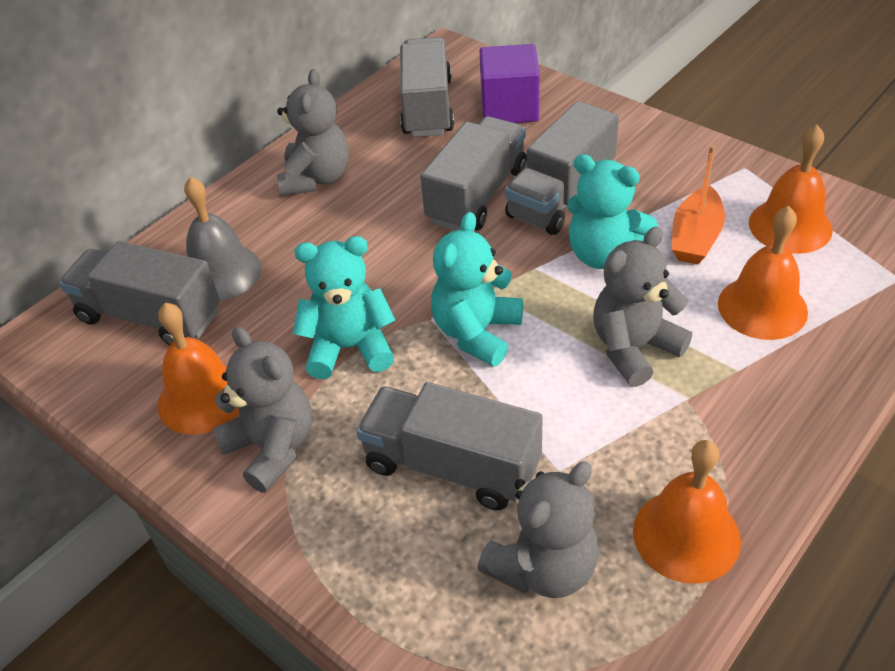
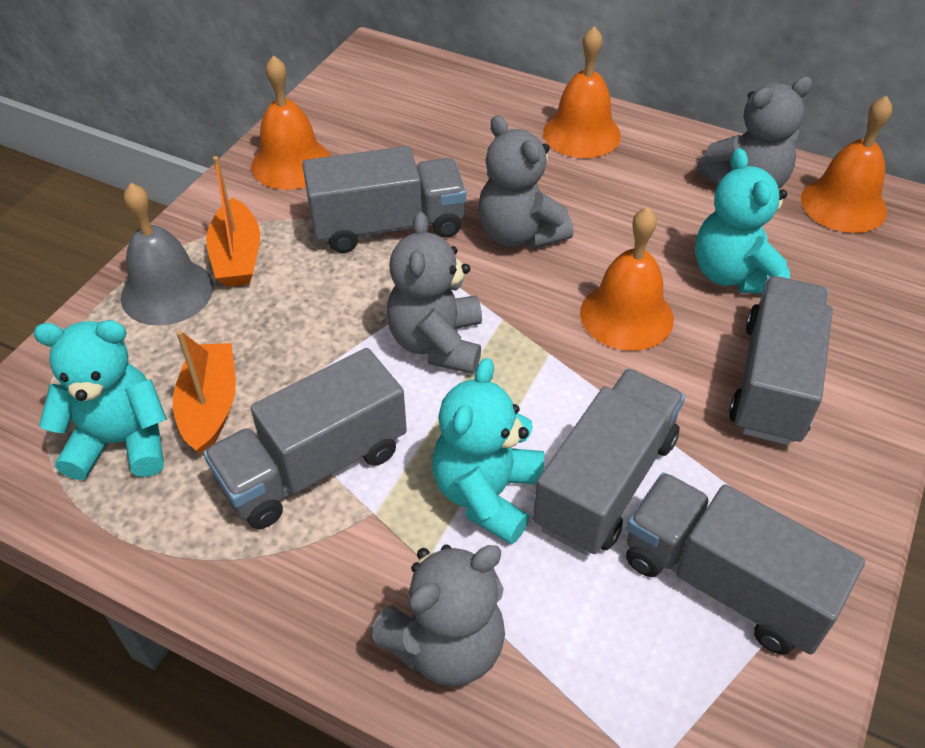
orange boat: [672,145,725,264] = 1 -> [173,330,236,456] [206,156,260,287] = 2
purple cube: [480,44,540,123] = 1 -> none = 0

